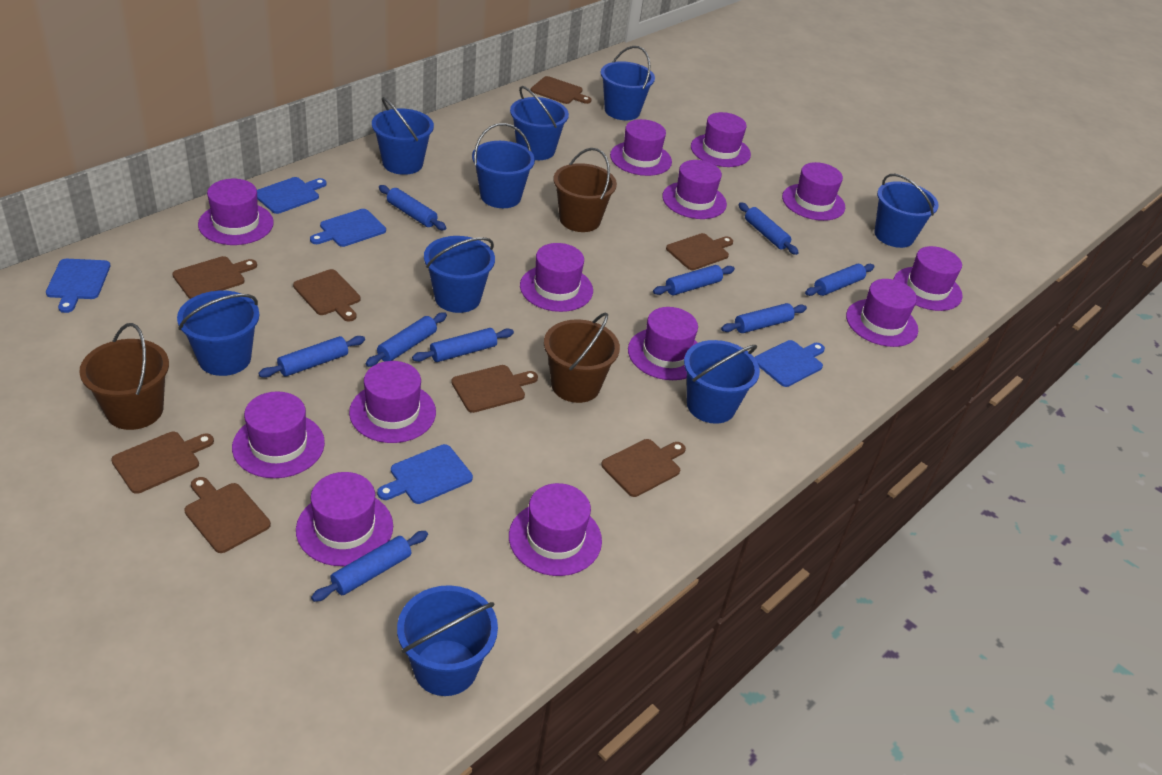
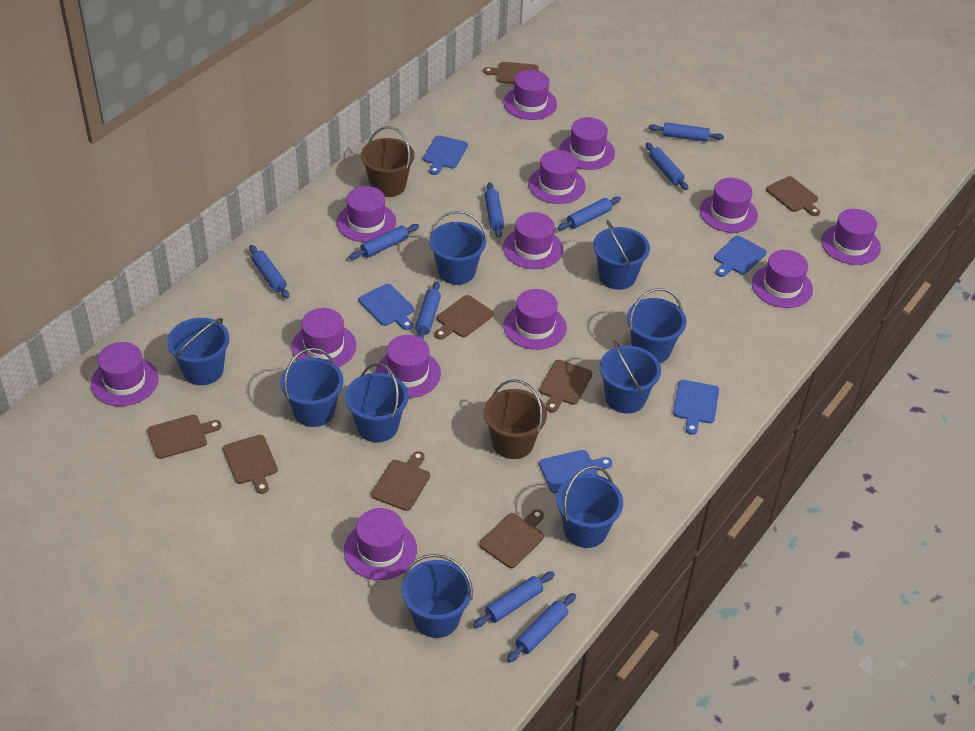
brown bucket: [79,323,169,430] [544,312,620,403] [554,148,617,232] = 3 -> [361,126,415,197] [483,379,547,459] = 2

